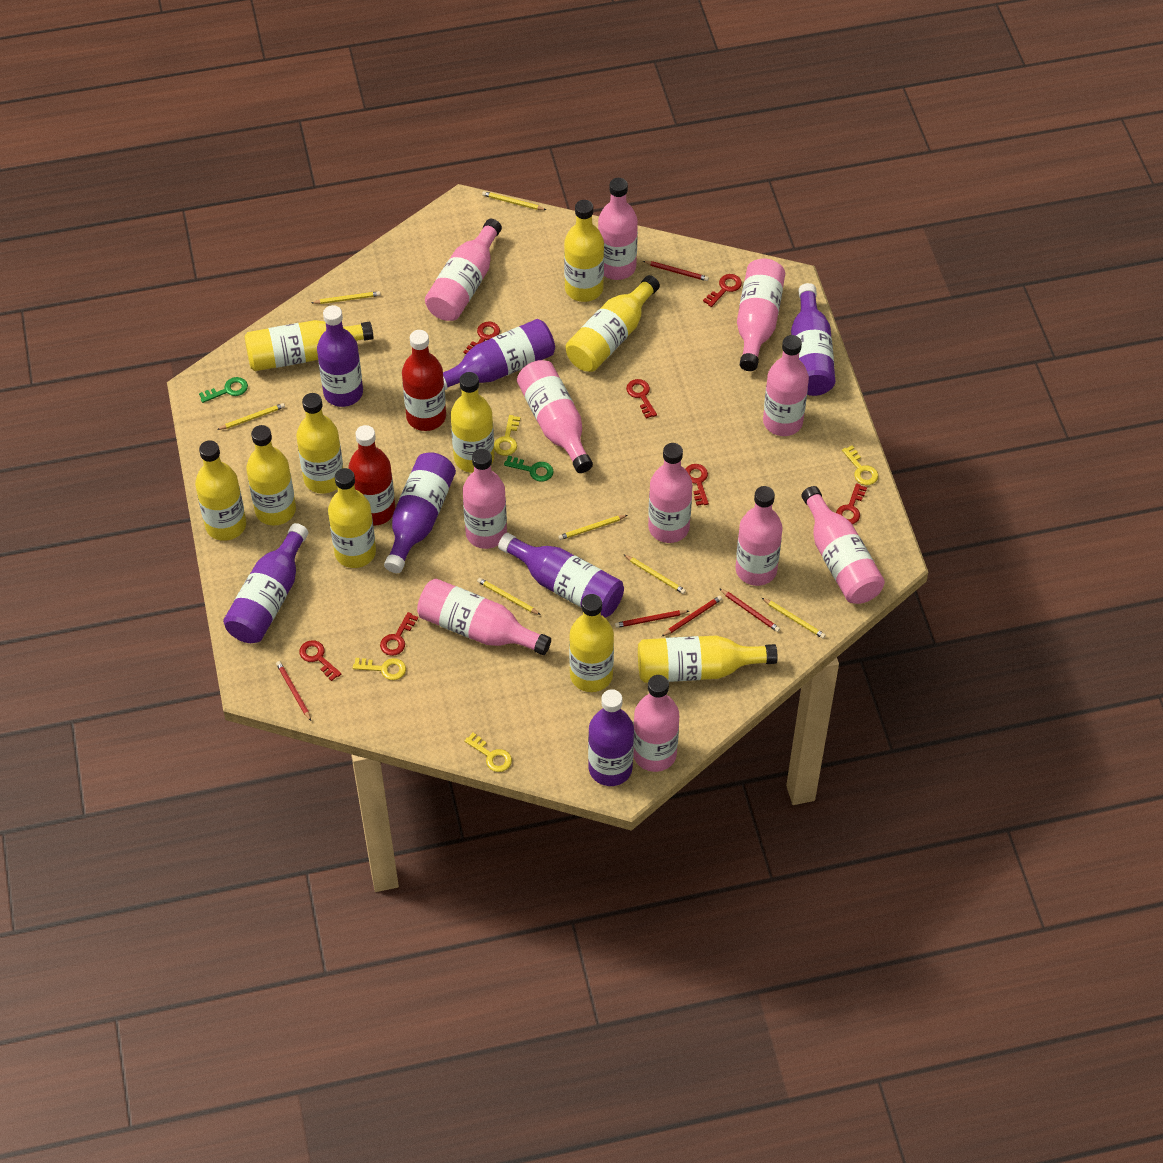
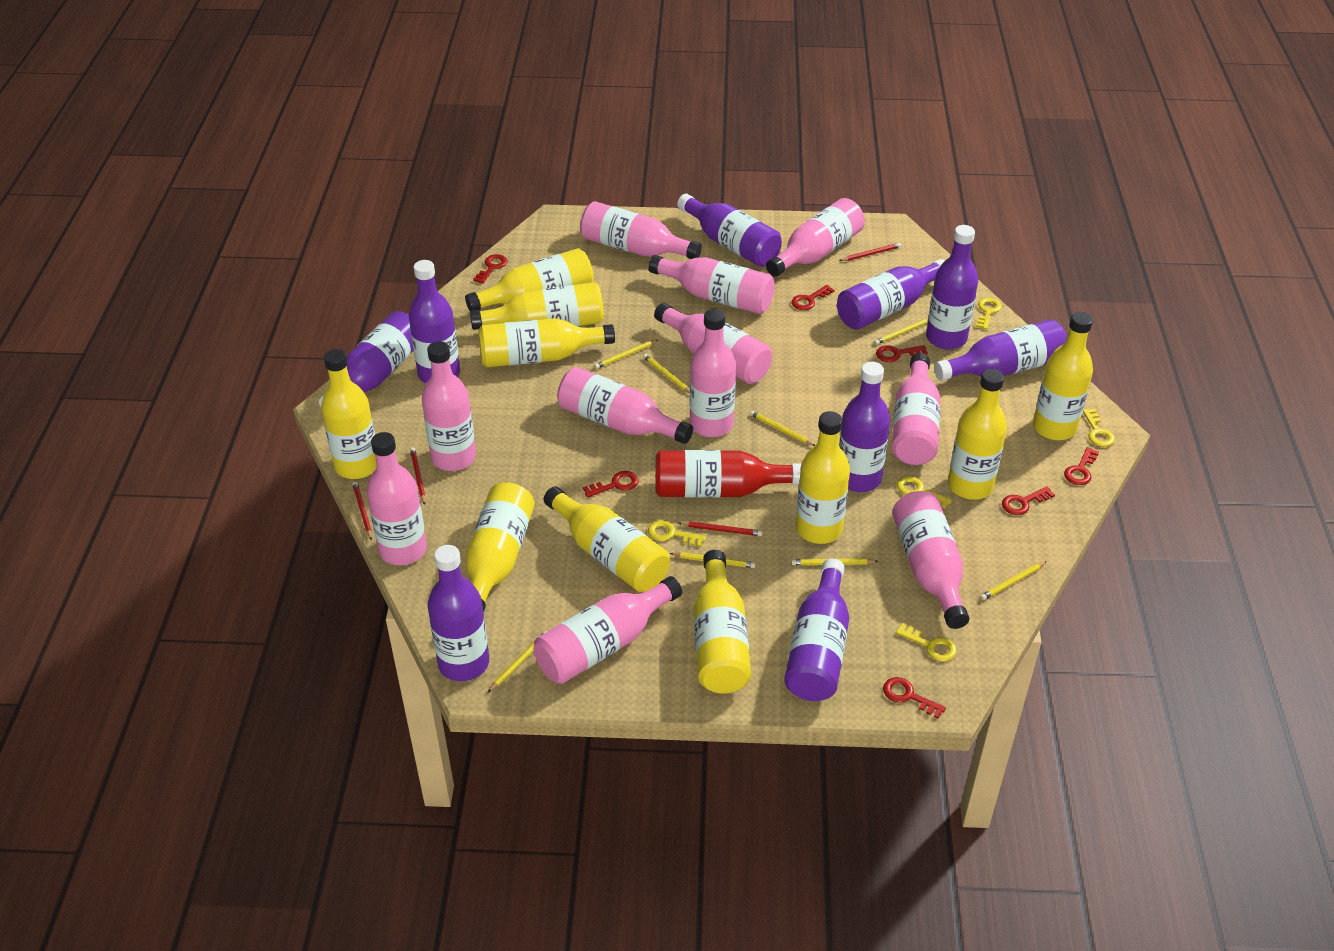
green key: [199,377,248,403] [504,456,554,482] = 2 -> none = 0
purple bottle: [223,523,308,643] [317,305,363,407] [384,452,456,573] [443,319,555,390] [498,533,624,618] [588,689,634,786] [791,283,835,396] = 7 -> [319,311,413,407] [409,260,460,384] [427,545,489,681] [677,194,782,267] [784,558,849,701] [837,259,945,330] [839,362,890,492] [926,225,978,350] [934,319,1067,381] = 9
red bottle: [348,425,395,526] [402,330,446,431] = 2 -> [655,450,801,498] = 1
red pencil: [276,661,311,721] [615,610,689,628] [643,261,709,281] [661,596,722,637] [719,588,780,632] = 5 -> [352,481,372,540] [410,447,426,505] [679,521,762,536] [839,243,901,261] = 4
yellow key: [353,658,406,680] [464,733,512,772] [494,415,520,456] [842,445,878,485] = 4 -> [648,520,706,547] [896,623,957,662] [897,476,952,508] [976,298,1002,329] [1083,409,1115,447] = 5
yellow pencil: [217,403,285,430] [312,291,381,304] [477,578,541,615] [482,191,546,210] [558,515,628,540] [623,554,686,594] [762,598,826,639] = 7 -> [488,631,548,692] [594,340,658,369] [643,354,690,393] [669,552,756,568] [750,410,815,446] [791,558,878,565] [874,319,928,345] [980,561,1047,600] = 8

